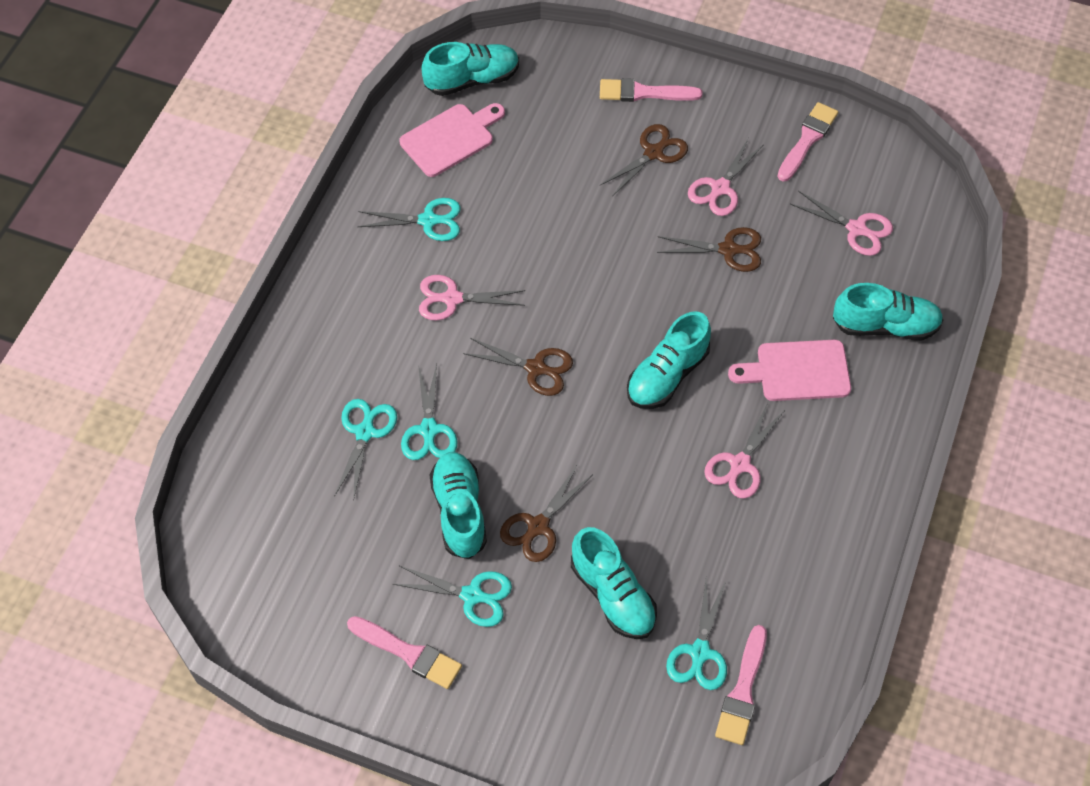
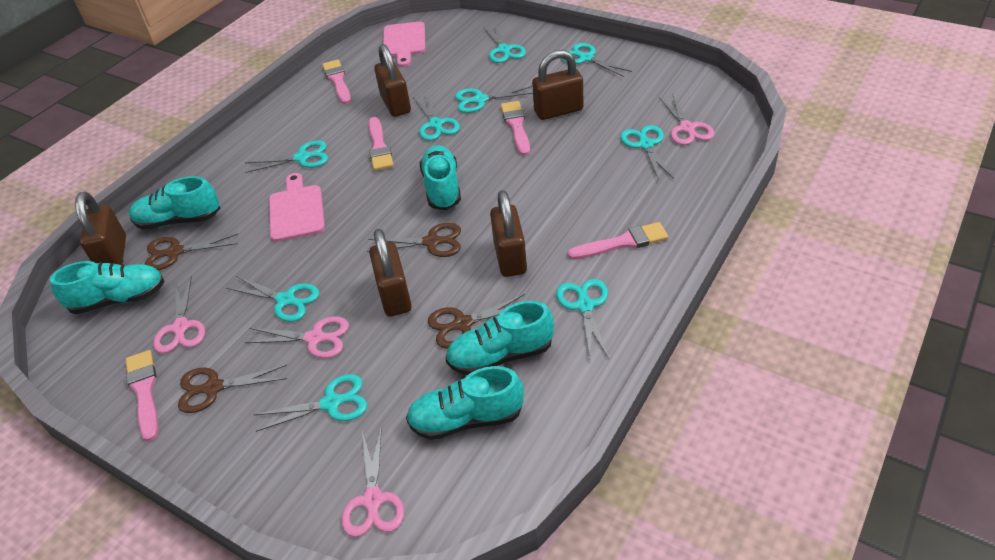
brown padlock: none = 0 -> [75,192,126,265] [369,229,412,317] [374,44,411,117] [490,190,527,277] [532,50,583,120] = 5
pink brush: [347,616,462,689] [600,78,702,102] [715,625,767,745] [777,102,838,181] = 4 -> [126,350,158,442] [322,59,351,104] [368,117,394,171] [501,101,530,156] [568,222,668,260] = 5
turquoise scissors: [334,399,397,501] [358,198,461,241] [393,566,512,627] [401,364,457,460] [666,580,727,690] = 5 -> [226,276,320,322] [245,141,328,173] [254,374,367,432] [413,92,460,141] [455,86,533,113] [484,24,526,63] [556,279,609,359] [561,43,632,77] [620,125,674,180] = 9

